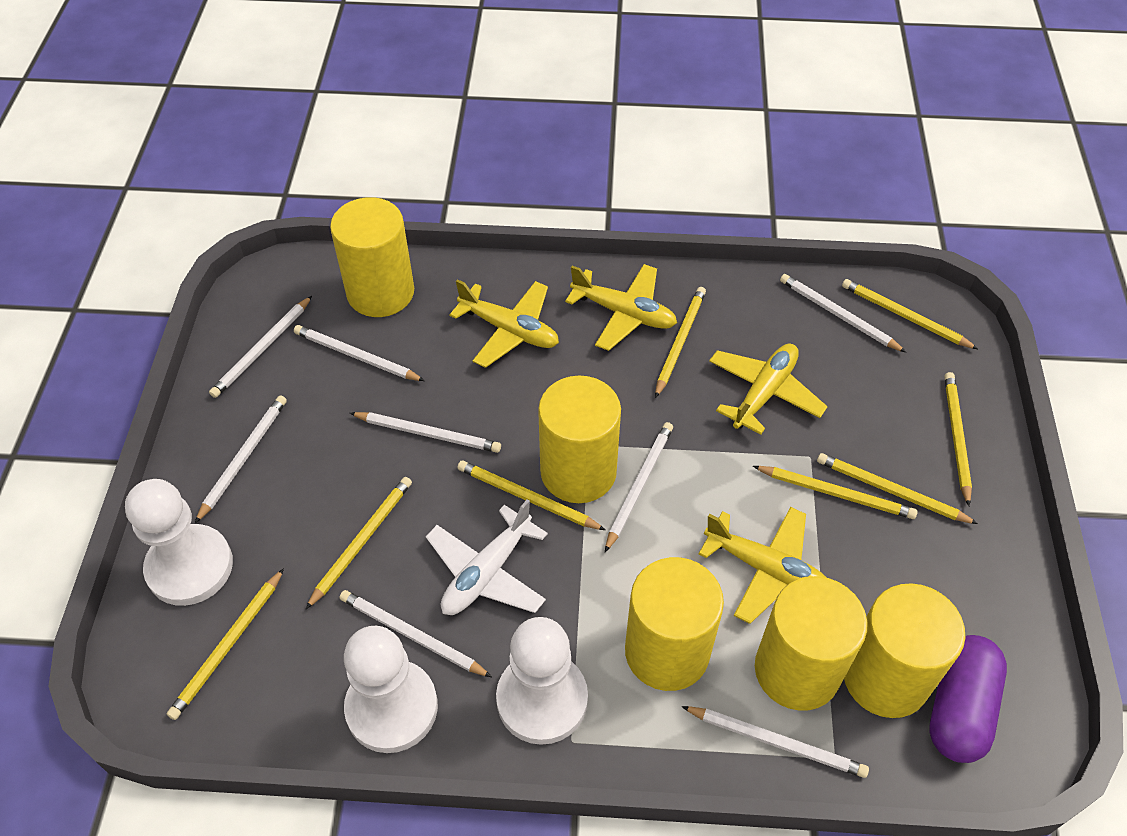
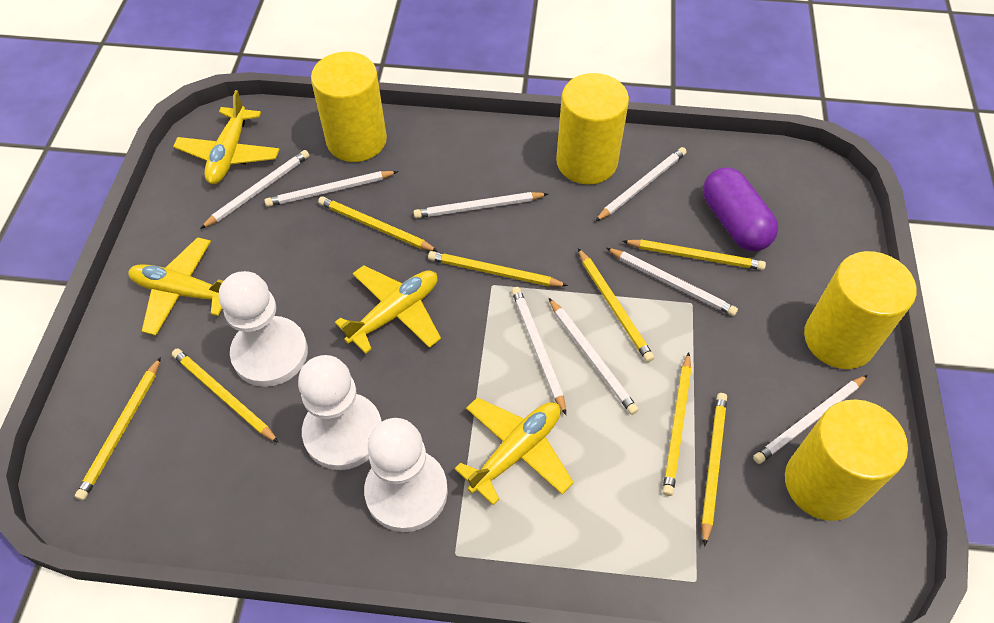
white plane: [426,499,548,615] = 1 -> none = 0
yellow cylinder: [330,197,414,317] [538,376,621,503] [625,557,724,691] [755,576,868,711] [844,583,966,718] = 5 -> [311,52,387,162] [556,73,629,184] [785,399,908,521] [804,251,916,369] = 4

